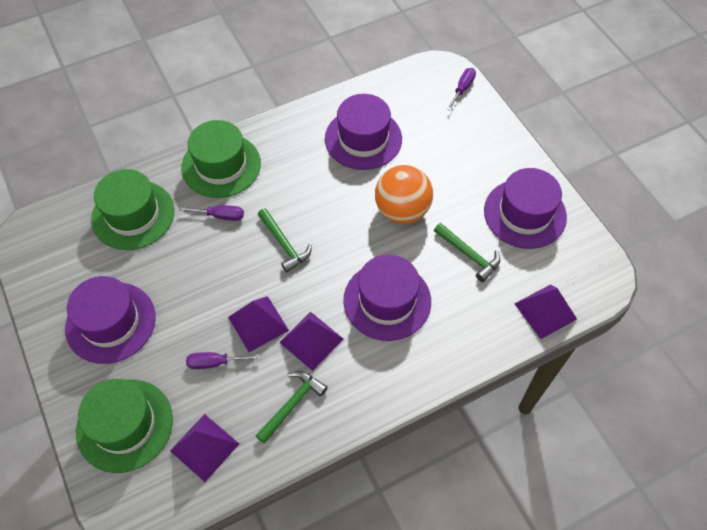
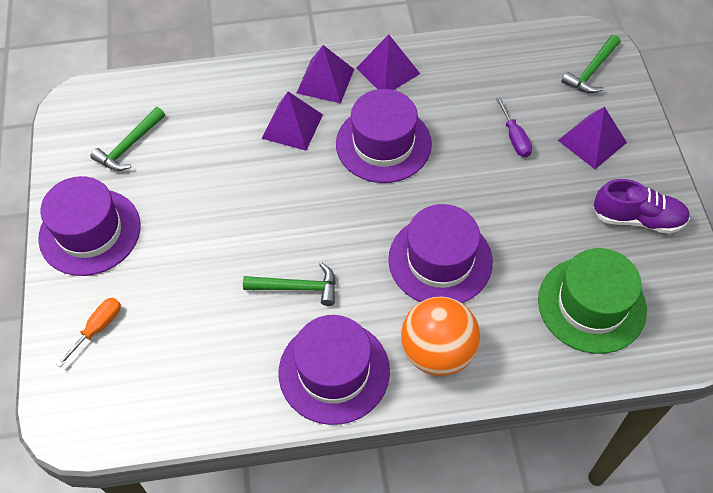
green hat: [76,379,173,473] [91,169,174,250] [181,120,261,198] = 3 -> [538,248,647,354] = 1
orange screwdriver: none = 0 -> [56,297,121,367] = 1
purple screwdriver: [179,205,244,221] [186,352,260,369] [447,68,476,110] = 3 -> [496,97,532,157] = 1
purple shoe: none = 0 -> [593,179,690,234] = 1

